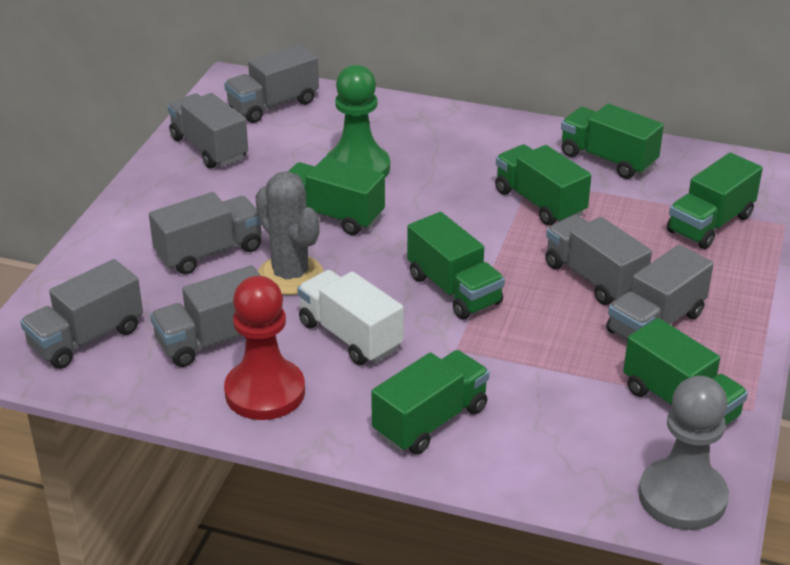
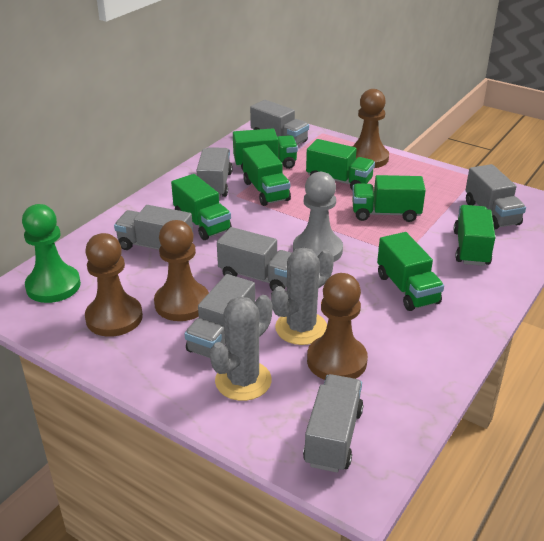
brown pawn: none = 0 -> [85,233,143,337] [154,220,209,321] [307,273,368,380] [352,89,389,168] = 4
grey cactus: [255,171,324,295] = 1 -> [210,295,272,401] [271,247,334,345] = 2
red pawn: [224,276,305,420] = 1 -> none = 0
white truck: [297,270,404,365] = 1 -> none = 0

